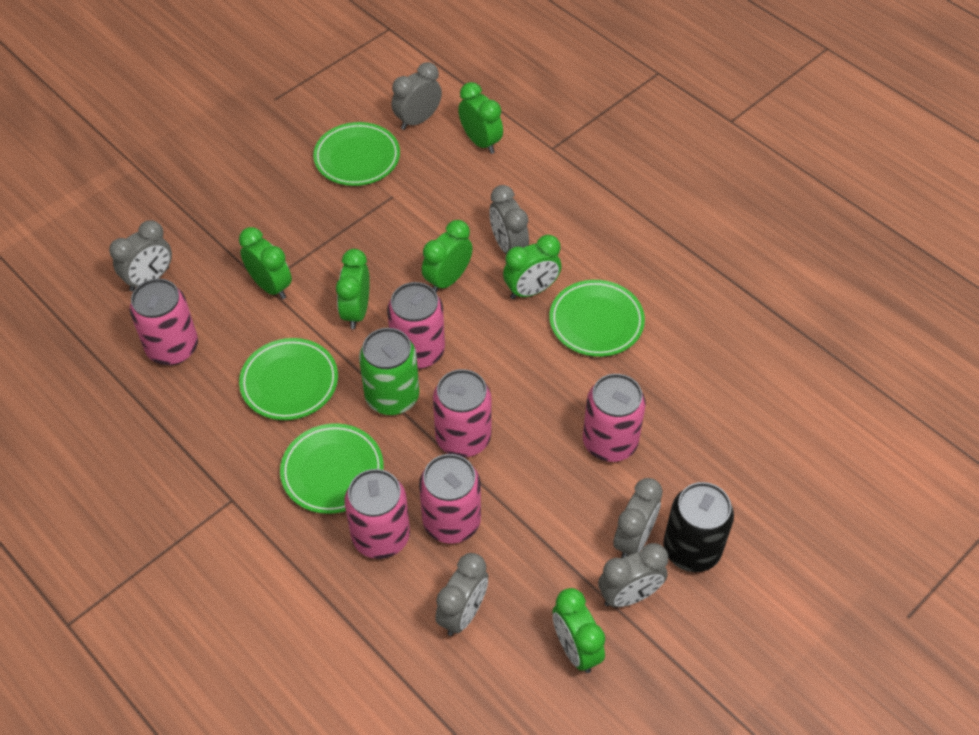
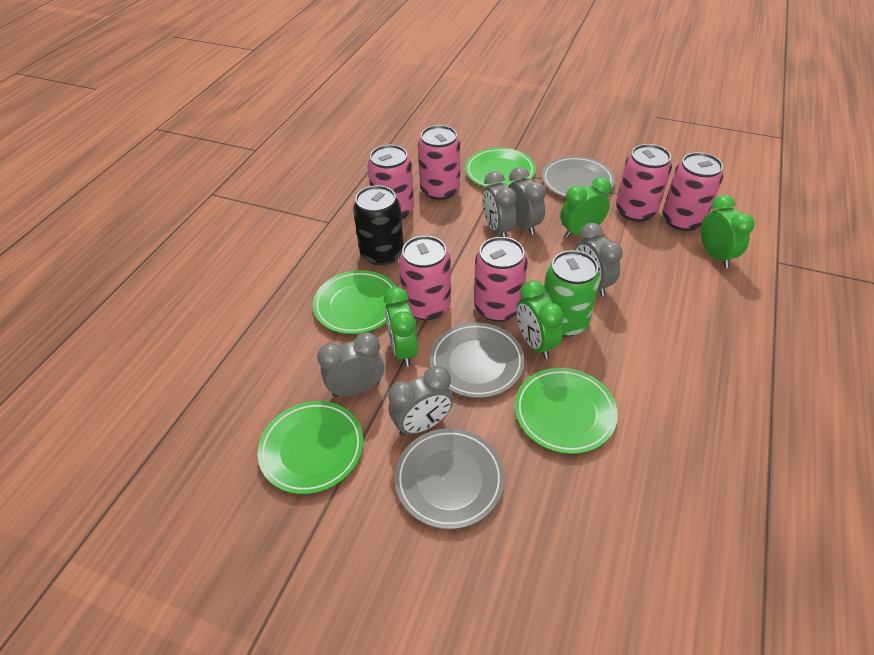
green clock: [239,227,292,299] [336,249,370,329] [422,220,473,293] [458,82,503,154] [503,235,561,299] [553,588,605,673] = 6 -> [384,287,418,367] [516,280,564,359] [560,177,611,238] [701,195,755,268] = 4
grey clock: [109,220,172,291] [392,62,442,130] [435,553,488,636] [489,185,529,255] [598,543,668,607] [613,478,663,558] = 6 -> [317,332,384,397] [388,365,454,436] [482,171,517,237] [508,167,546,235] [574,223,623,296] = 5
grey plate: none = 0 -> [395,428,504,529] [430,322,525,398] [542,156,615,197] = 3

